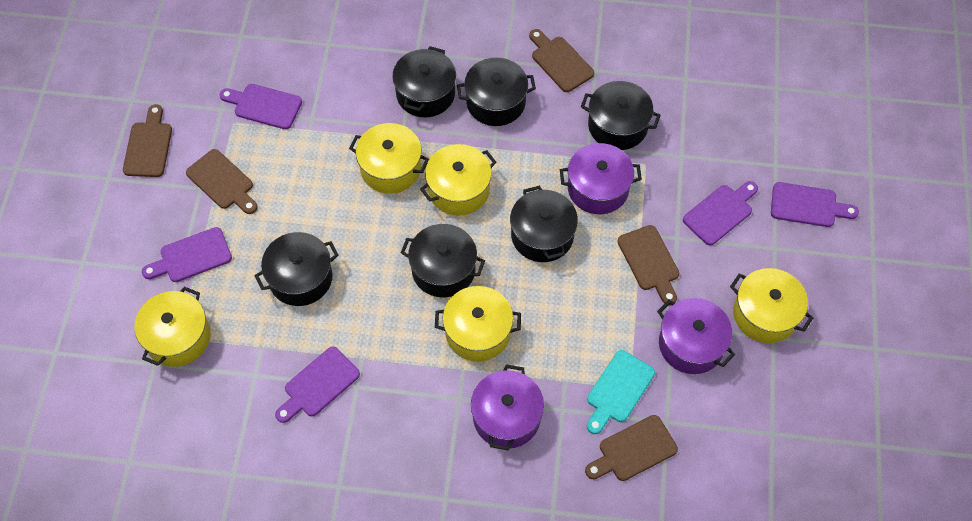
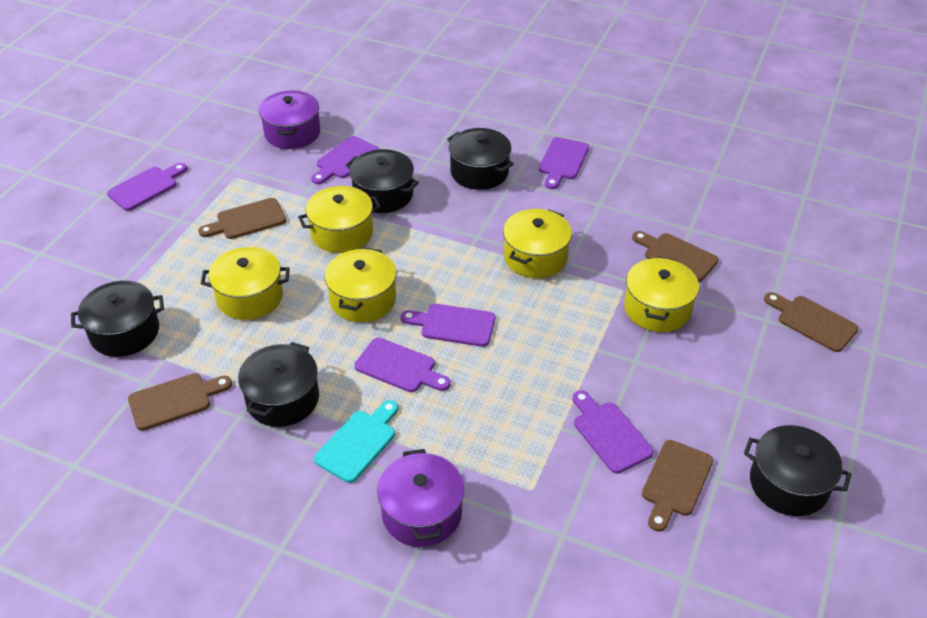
black pot: [255,232,339,306] [392,46,456,117] [401,224,485,297] [457,57,536,126] [510,186,578,262] [581,81,661,150] = 6 -> [71,281,164,357] [238,342,319,427] [346,149,419,213] [447,128,514,190] [744,425,852,516] = 5
purple cutting board: [142,227,232,282] [219,84,302,129] [275,347,360,423] [683,181,758,245] [771,182,859,227] = 5 -> [107,163,187,211] [311,136,379,184] [354,338,451,392] [401,304,495,347] [539,137,589,189] [572,390,654,474] = 6
purple pot: [471,364,544,450] [560,143,642,214] [657,298,735,374] = 3 -> [259,91,320,149] [377,449,464,547] = 2

